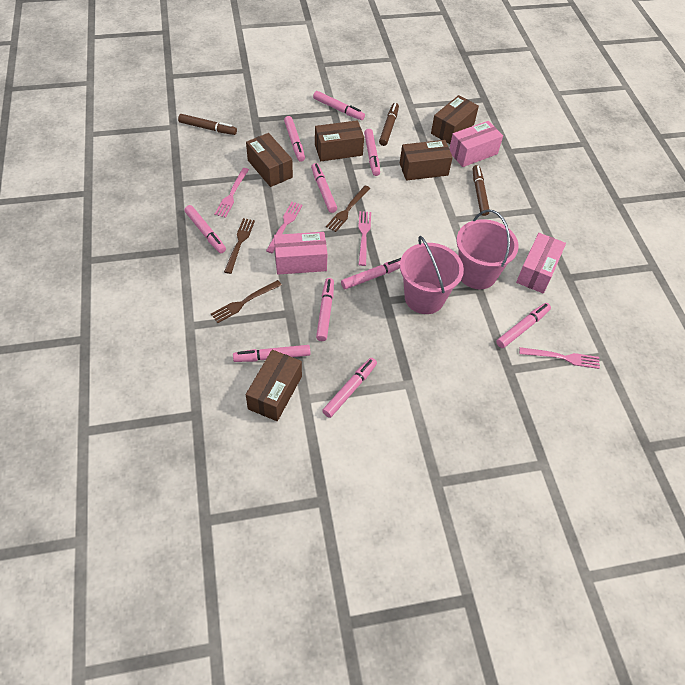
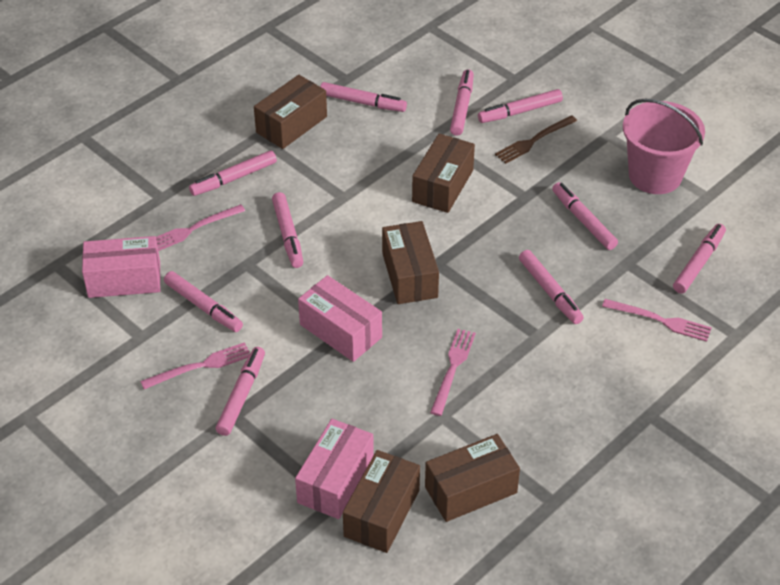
brown fork: [211,280,282,323] [224,218,255,274] [326,185,370,232] = 3 -> [495,115,577,164] = 1
brown marker: [178,114,237,135] [379,103,399,146] [473,165,490,216] = 3 -> none = 0
pink bucket: [400,236,464,314] [456,210,519,289] = 2 -> [623,99,705,194] = 1

